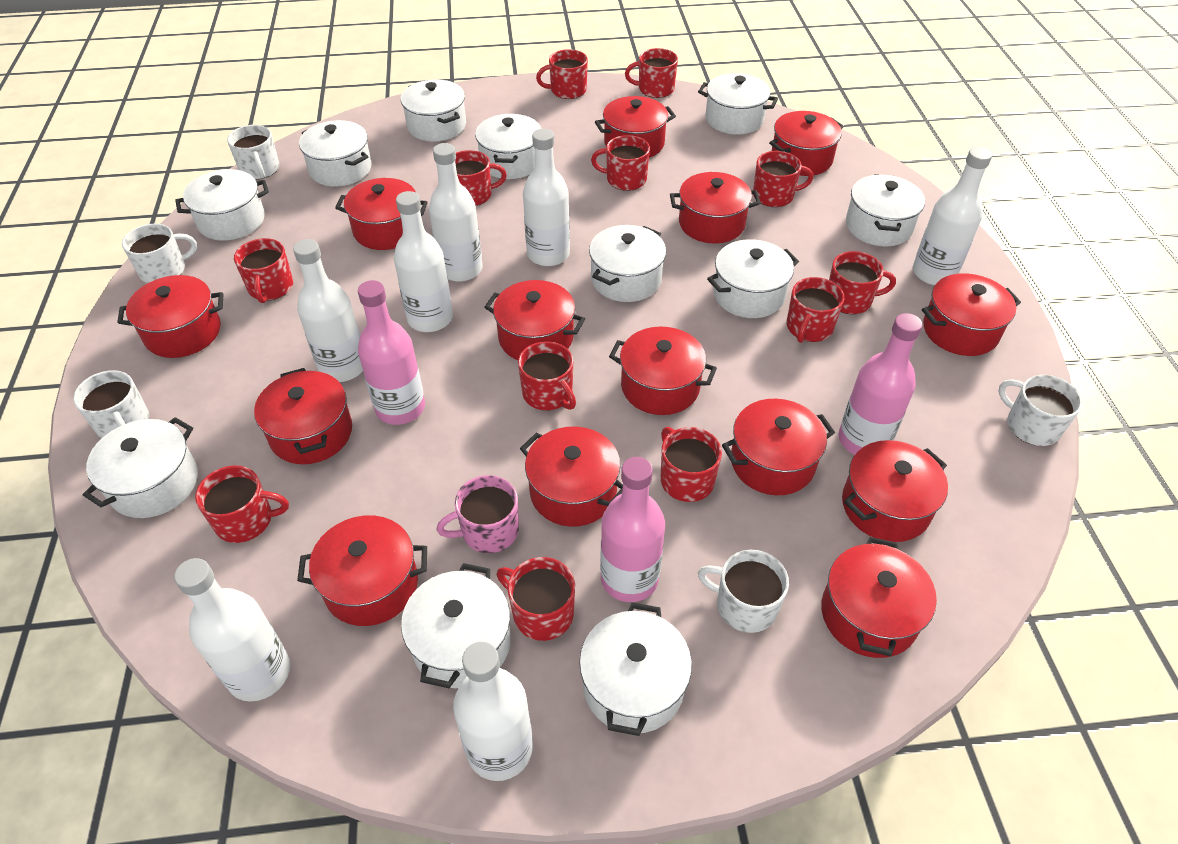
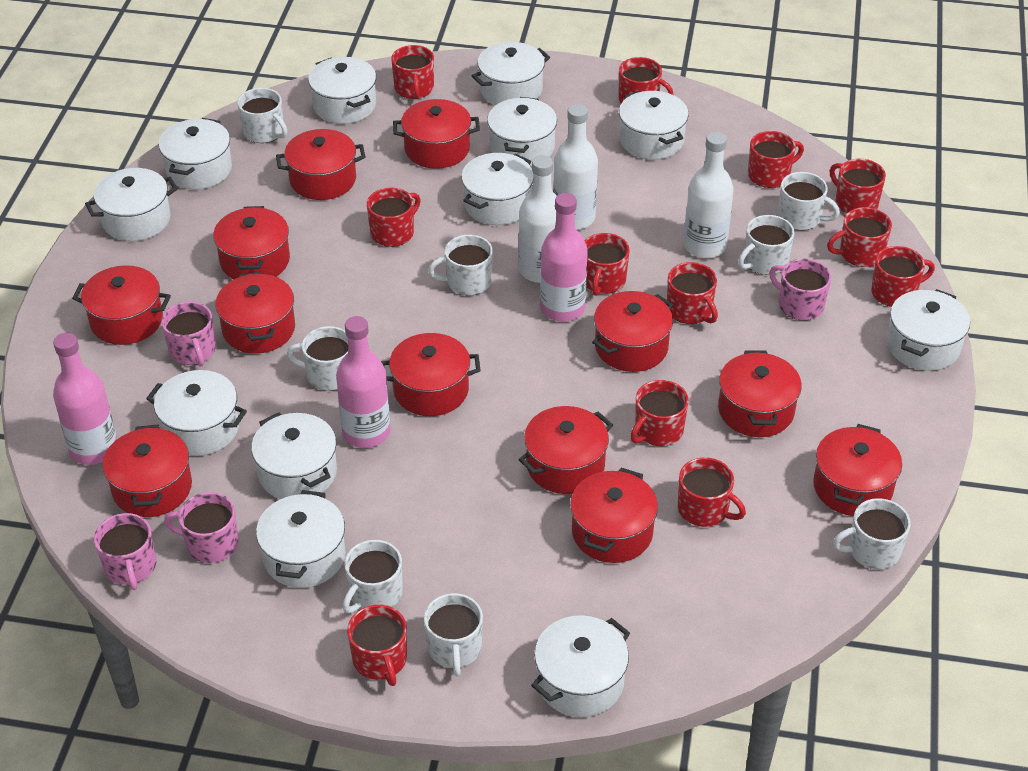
pink mug: [437,475,519,553] = 1 -> [94,513,156,590] [161,301,216,367] [164,492,238,563] [769,259,831,320] = 4
red pot: [117,275,223,358] [254,368,352,464] [297,515,427,626] [335,178,428,250] [485,280,585,360] [520,427,623,527] [595,96,676,158] [609,327,717,415] [670,172,761,243] [722,399,835,495] [769,111,844,176] [821,537,937,658] [842,440,948,542] [922,273,1021,356] = 14 -> [72,265,171,345] [103,424,192,517] [213,206,290,279] [216,272,295,354] [276,129,366,200] [381,333,481,416] [393,99,480,169] [519,406,613,494] [570,468,658,563] [592,291,673,372] [718,350,801,437] [813,424,902,516] = 12
white bottle: [174,558,290,702] [293,239,363,382] [394,191,453,332] [429,143,483,282] [453,642,533,781] [523,129,570,266] [913,147,992,285] = 7 -> [519,155,557,283] [553,104,598,230] [684,131,734,258] = 3
white mug: [73,370,149,438] [122,224,197,283] [227,125,279,179] [698,550,789,633] [998,375,1083,446] = 5 -> [237,88,287,143] [287,326,348,391] [342,540,403,613] [424,593,483,677] [428,235,493,296] [738,215,794,275] [778,172,840,230] [833,498,911,569] = 8
white pot: [83,417,198,518] [175,169,269,241] [299,120,371,187] [401,79,466,142] [401,563,511,688] [475,114,541,179] [579,602,692,736] [589,225,666,302] [698,73,778,135] [707,239,799,318] [846,174,925,246] = 11 -> [85,168,178,241] [146,370,247,456] [159,118,232,189] [251,412,337,499] [256,490,345,588] [308,57,376,124] [461,153,533,225] [472,42,550,105] [487,97,557,166] [531,615,630,717] [619,91,689,160] [887,289,970,371] = 12

